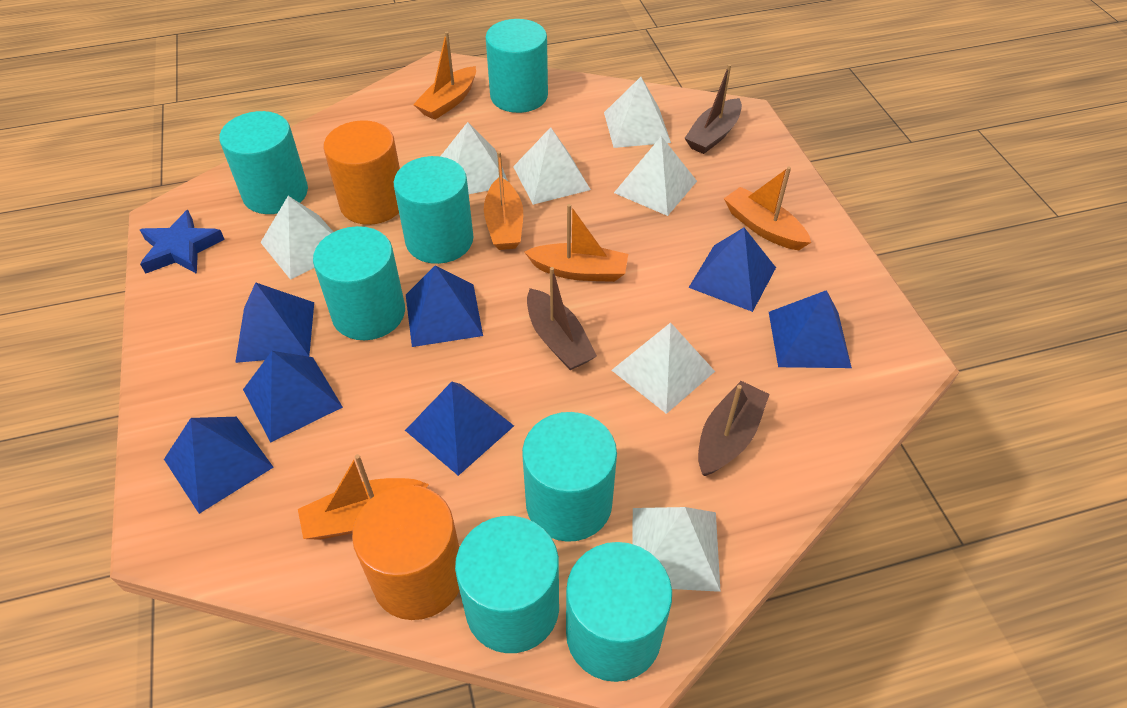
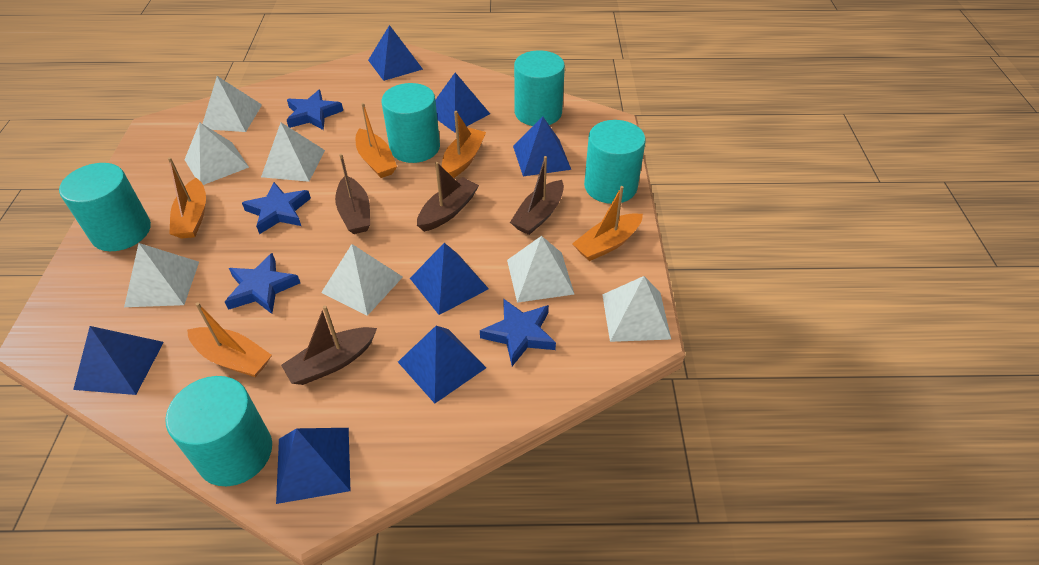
blue star: [140,210,225,274] = 1 -> [225,253,300,314] [242,182,311,234] [287,90,343,130] [480,298,556,366] = 4
brown boat: [527,267,597,370] [685,64,742,154] [698,381,770,476] = 3 -> [281,305,377,385] [335,154,370,234] [417,162,479,232] [510,156,564,235] = 4
orange cylinder: [324,120,400,225] [352,485,460,620] = 2 -> none = 0
turquoise cylinder: [219,111,308,214] [313,226,405,340] [394,156,473,264] [455,516,559,653] [486,19,548,113] [522,412,617,542] [566,542,672,682] = 7 -> [59,163,151,251] [165,376,272,486] [381,83,440,163] [514,50,565,126] [584,120,646,204] = 5

